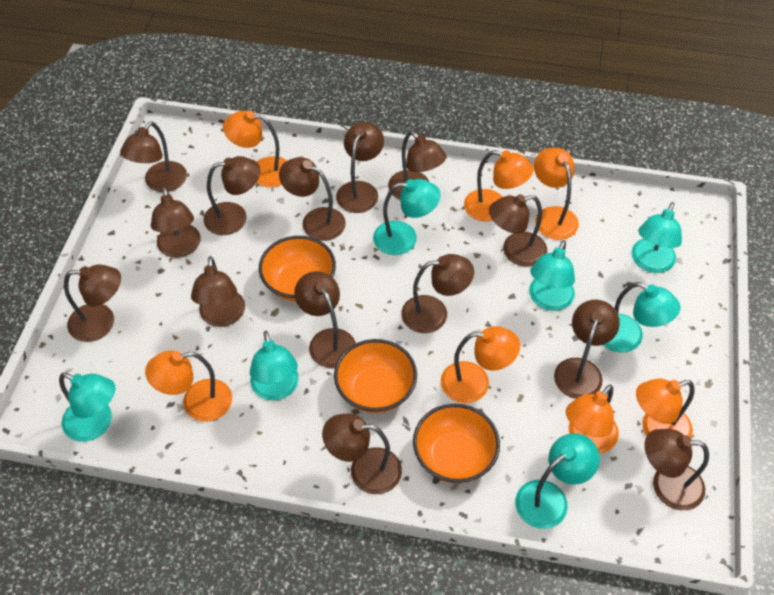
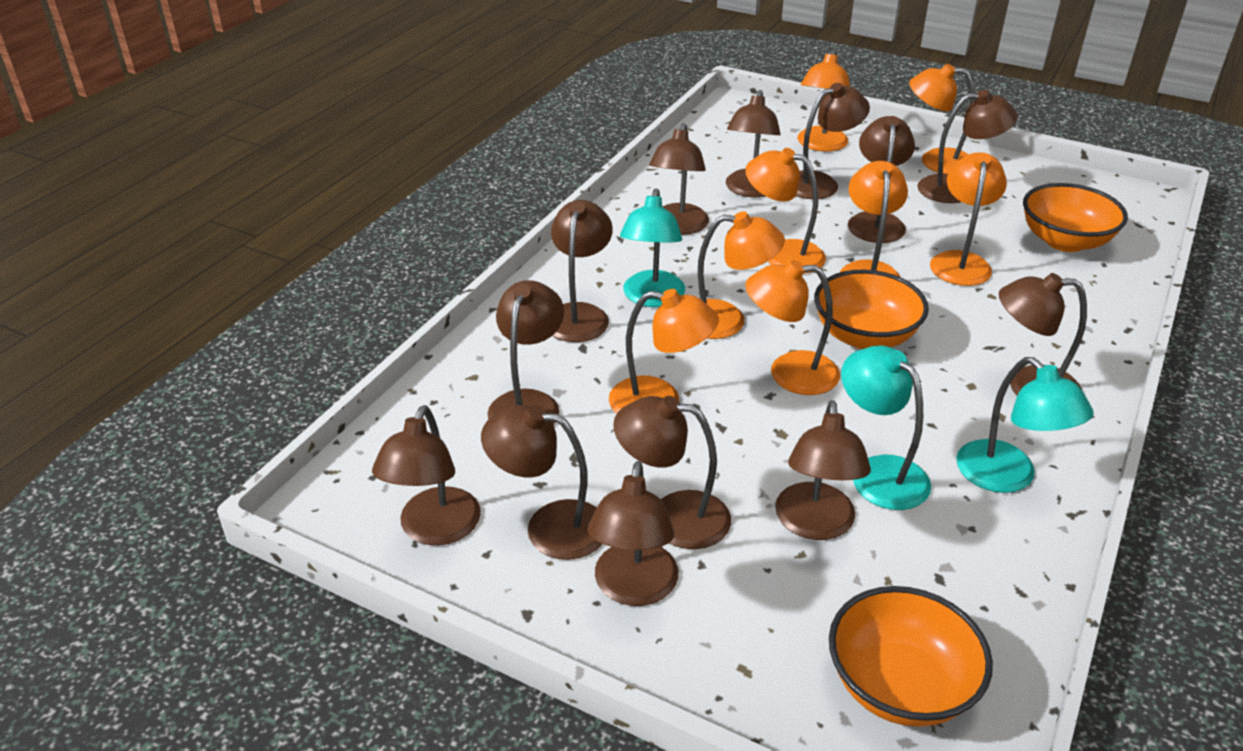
brown lamp: [64,265,121,342] [120,122,187,192] [151,187,201,258] [191,256,245,327] [204,156,260,235] [279,157,346,241] [294,271,356,368] [322,413,402,494] [336,122,384,213] [388,131,447,200] [401,254,474,333] [489,194,547,267] [554,300,620,399] [644,429,709,510] = 14 -> [372,405,481,545] [481,405,602,560] [487,280,564,425] [551,200,613,342] [588,461,679,606] [613,396,731,549] [649,123,709,235] [726,90,781,197] [775,400,871,540] [796,83,870,199] [848,116,915,243] [917,90,1018,203] [999,273,1087,396] = 13
orange lamp: [145,350,232,422] [223,111,287,187] [441,326,520,403] [464,150,534,222] [534,148,579,240] [566,385,619,454] [636,378,695,438] = 7 -> [609,289,719,414] [698,211,785,339] [745,148,826,274] [745,260,840,395] [797,50,850,152] [840,161,908,277] [909,64,975,174] [930,152,1007,286] = 8
turquoise lamp: [59,372,116,442] [250,331,299,401] [373,179,441,255] [515,433,600,529] [529,240,575,311] [603,282,680,353] [632,202,682,273] = 7 -> [620,189,685,307] [841,346,931,510] [956,357,1094,493] = 3

